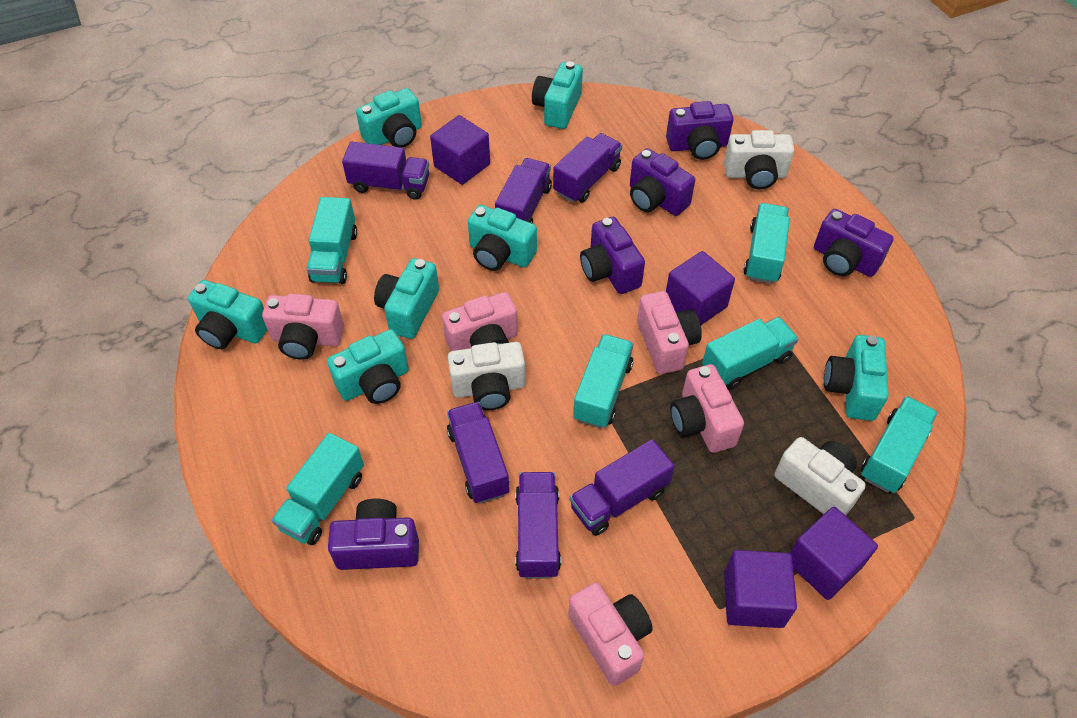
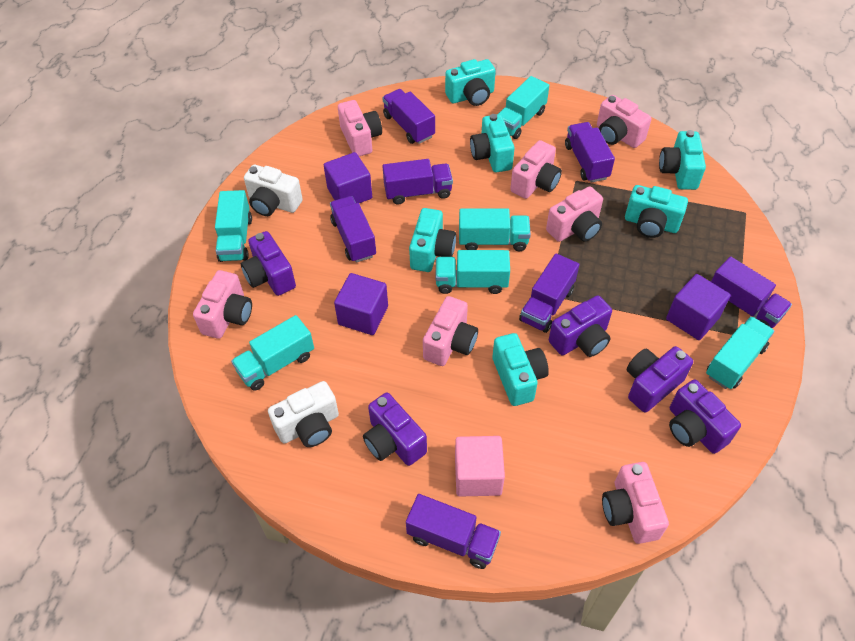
pink camera: [262,294,344,360] [442,292,518,351] [568,582,653,686] [637,291,702,374] [670,364,744,453] = 5 -> [193,270,252,339] [338,100,382,156] [423,296,478,366] [510,140,562,199] [546,186,603,242] [597,95,651,148] [602,462,669,544] = 7
pink cube: none = 0 -> [455,436,505,497] = 1
purple cube: [430,115,490,185] [666,251,735,325] [724,550,797,628] [790,507,878,600] = 4 -> [324,152,372,203] [334,273,388,335] [666,274,731,340] = 3
purple truck: [342,142,429,200] [447,402,509,504] [495,158,552,224] [515,472,561,579] [553,133,622,203] [570,439,675,536] = 6 -> [330,196,376,263] [382,89,435,144] [383,159,453,205] [406,494,501,569] [519,253,580,333] [565,122,615,183] [711,257,792,328] = 7
turquoise camera: [188,280,267,349] [327,329,409,404] [356,88,422,148] [374,258,439,339] [468,205,537,271] [532,61,583,129] [824,335,889,421] = 7 -> [409,208,456,272] [445,59,496,106] [470,114,515,172] [492,333,549,406] [625,185,688,238] [659,130,706,190] = 6
white camera: [448,342,525,410] [724,130,794,189] [774,437,866,516] = 3 -> [244,164,303,216] [268,381,339,447] = 2

